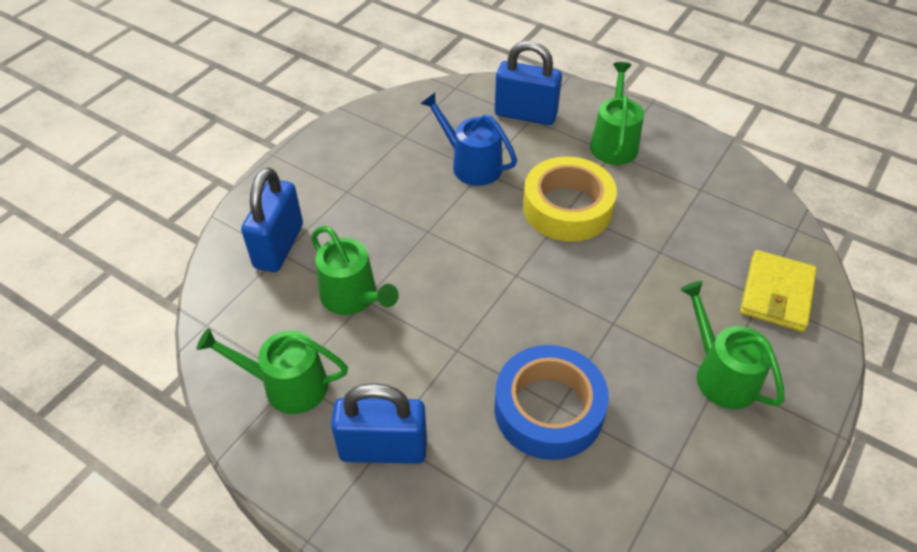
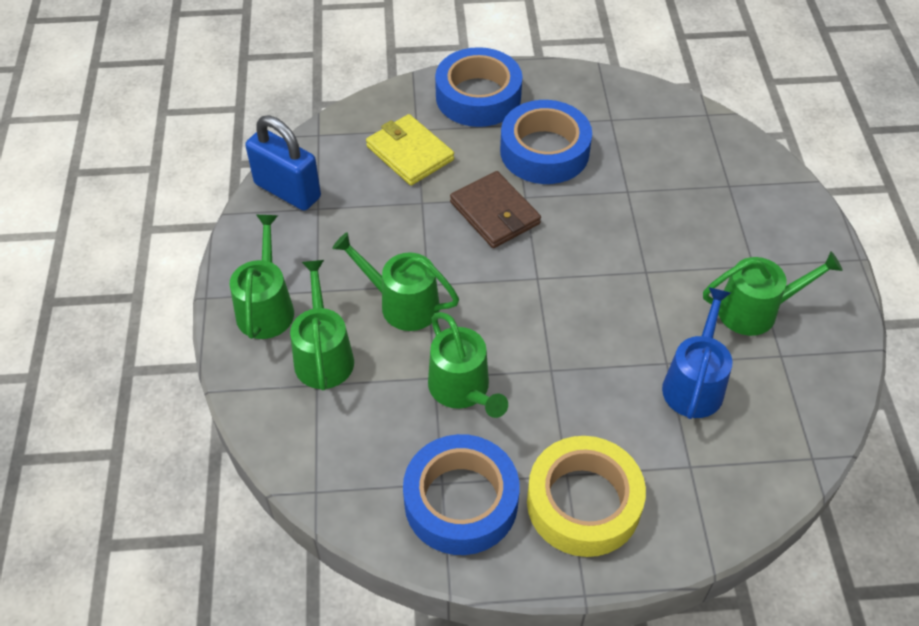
blue padlock: [241,167,303,272] [331,383,427,464] [495,41,562,125] = 3 -> [245,115,321,211] = 1
blue tape: [494,345,609,460] = 1 -> [403,434,519,555] [435,47,522,127] [500,100,592,184] = 3
brown wallet: none = 0 -> [450,171,541,248] = 1
green watering can: [197,328,348,414] [311,226,399,315] [590,62,644,165] [680,281,784,409] = 4 -> [230,215,294,339] [290,260,354,390] [332,232,459,331] [428,312,508,418] [703,252,843,336] = 5

